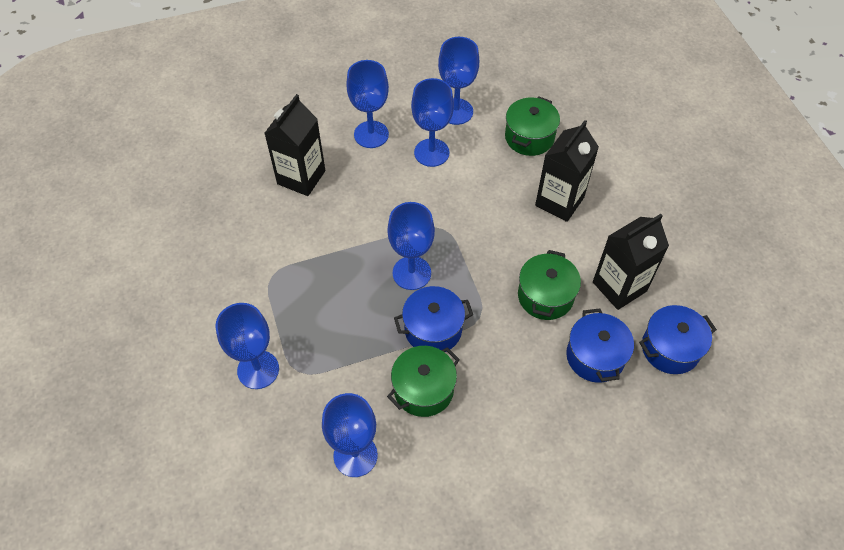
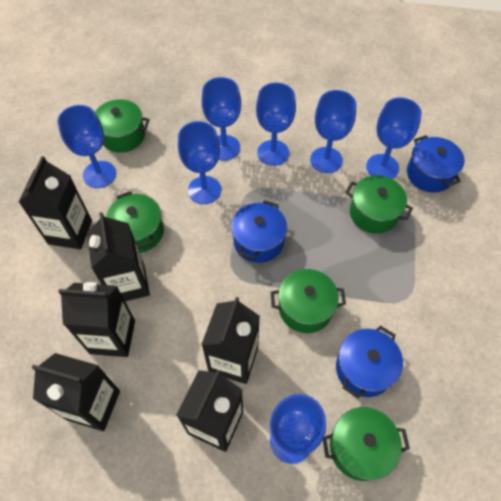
black carton: [264,94,326,196] [535,120,599,222] [593,214,669,310] = 3 -> [19,156,92,249] [32,353,120,431] [58,282,135,357] [87,212,150,301] [176,370,243,452] [201,297,260,384] = 6
blue goblet: [216,303,279,389] [322,393,378,477] [346,60,389,148] [387,202,435,290] [411,78,454,167] [438,37,479,125] = 6 -> [57,105,116,188] [178,121,221,204] [201,77,241,160] [256,82,296,166] [270,394,326,464] [310,90,357,173] [366,97,422,179] = 7
green pot: [387,346,460,417] [505,96,560,156] [518,250,581,320] = 3 -> [95,99,150,153] [106,191,164,253] [271,269,346,333] [323,407,410,481] [345,176,413,234] = 5

